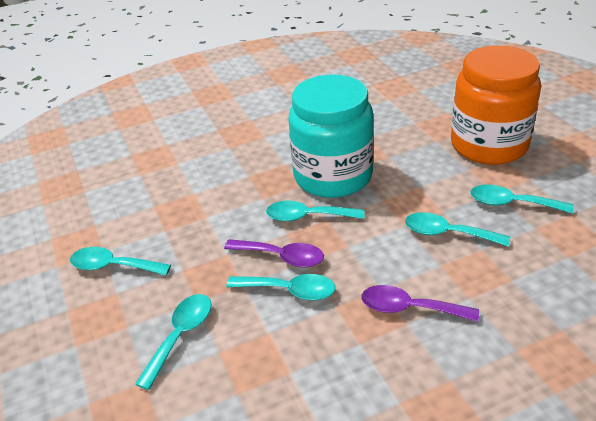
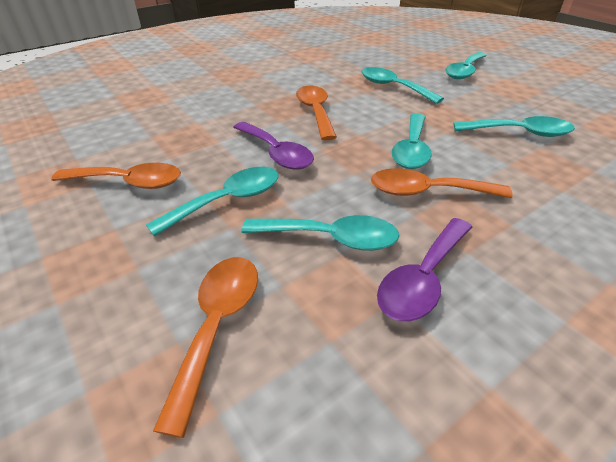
orange jar: [451,45,541,165] = 1 -> none = 0
orange spoon: none = 0 -> [51,163,181,189] [153,257,258,438] [296,86,337,140] [371,168,513,198] = 4
turquoise jar: [288,75,374,198] = 1 -> none = 0

